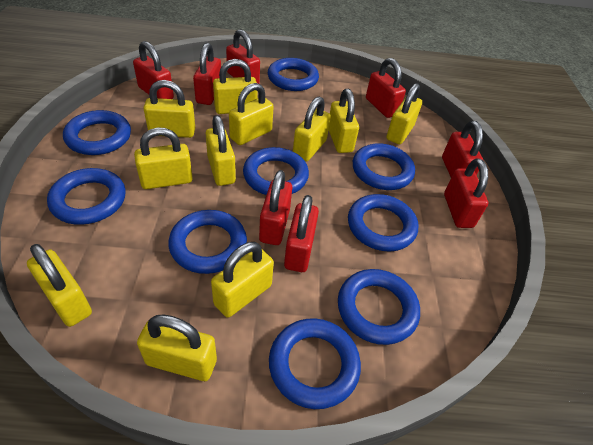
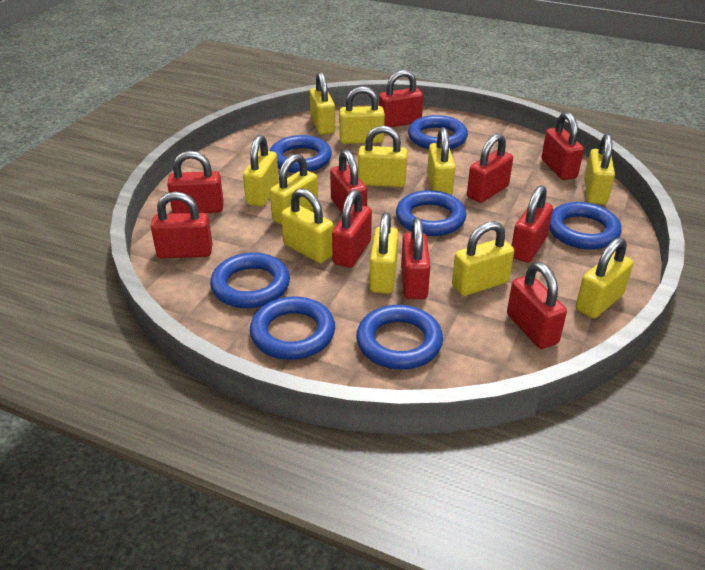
blue ring: [47,168,126,225] [63,110,131,155] [168,210,247,274] [243,147,309,195] [268,58,319,91] [269,318,361,409] [338,269,420,345] [348,194,419,252] [353,143,415,190] = 9 -> [210,253,290,308] [250,296,335,360] [270,135,332,173] [356,305,443,370] [396,190,466,236] [408,115,468,149] [549,202,622,250] = 7
red padlock: [133,41,174,99] [193,43,221,105] [226,29,260,84] [259,170,292,245] [284,195,319,272] [366,58,406,118] [442,121,484,177] [444,158,488,228] = 8 -> [151,192,213,258] [167,151,224,213] [330,149,367,213] [332,190,372,268] [379,70,423,127] [401,218,430,299] [467,133,513,203] [507,262,567,349] [512,185,553,263] [541,112,584,180] = 10

